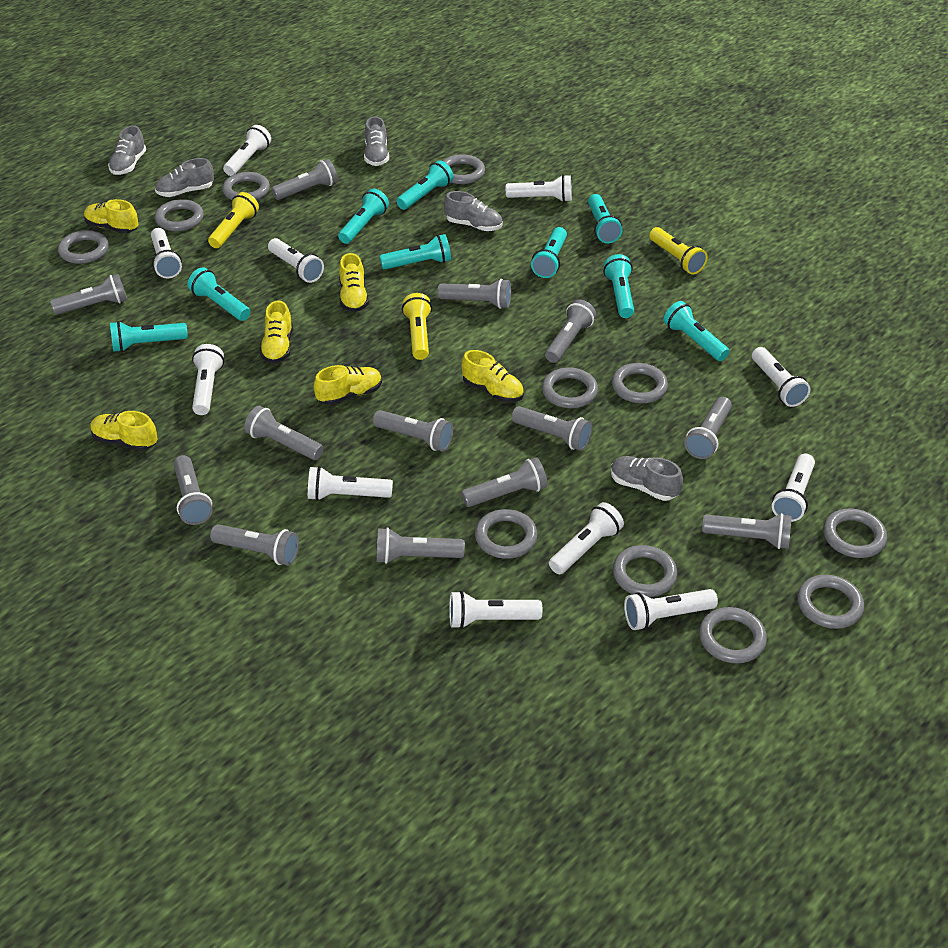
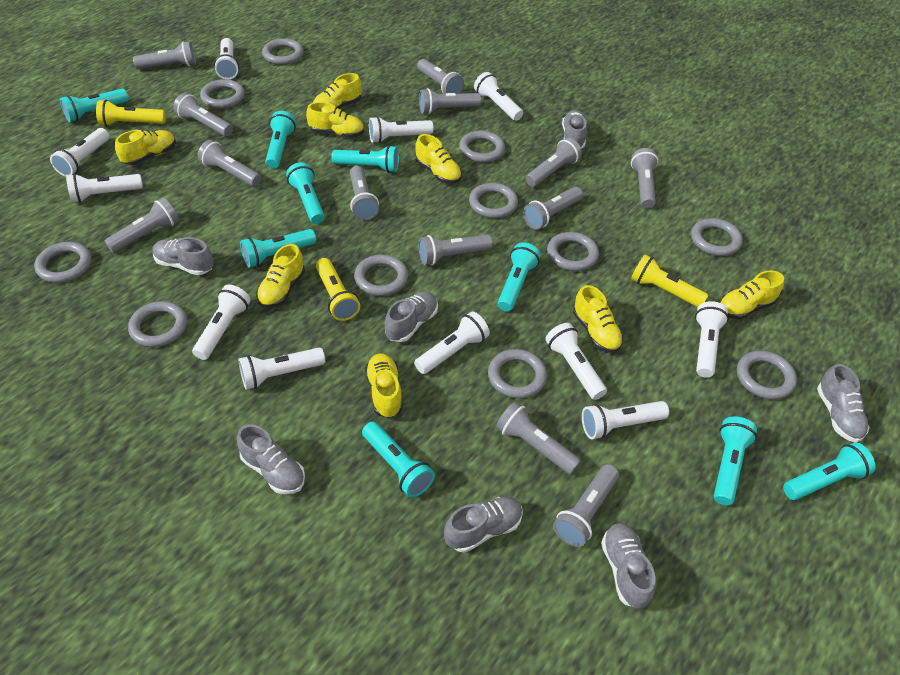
grey shoe: [108,125,146,175] [155,158,214,197] [364,116,389,166] [444,191,502,231] [611,456,683,501] = 5 -> [153,237,214,275] [237,424,305,494] [385,291,438,342] [444,497,523,553] [562,110,587,149] [601,523,656,609] [817,364,869,442] = 7
yellow shoe: [84,199,138,234] [90,411,158,451] [260,300,293,364] [314,365,382,405] [339,253,369,312] [461,350,524,403] = 6 -> [115,130,176,165] [256,244,305,308] [306,102,364,138] [313,73,362,109] [365,354,403,418] [415,134,462,184] [573,285,623,353] [719,270,784,319] = 8

